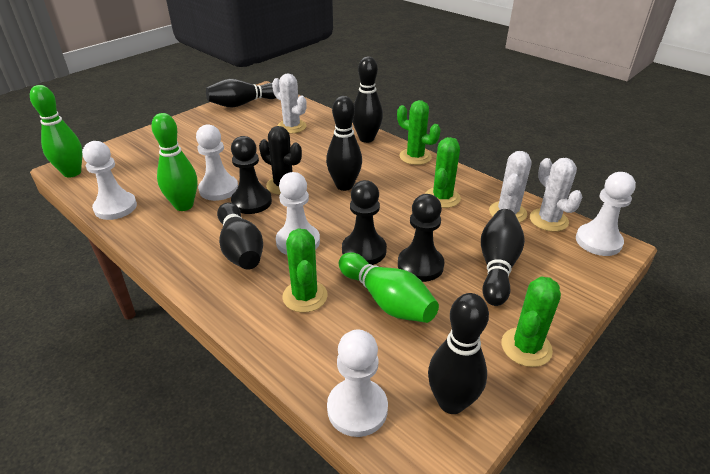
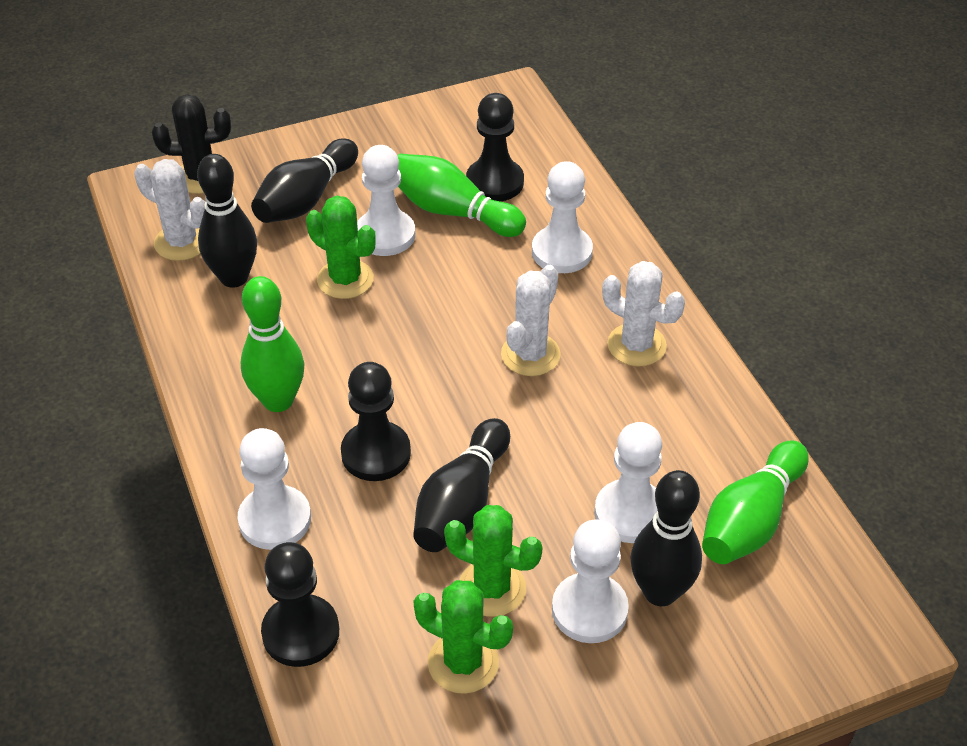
black bowling pin: [206,79,276,108] [217,202,263,270] [326,96,362,191] [353,56,383,143] [428,293,489,414] [481,209,525,306] = 6 -> [197,154,257,288] [251,138,358,223] [413,418,510,552] [630,470,702,606] = 4
green cactus: [282,228,327,313] [397,100,441,165] [425,137,461,208] [501,277,561,367] = 4 -> [306,196,376,299] [413,580,513,694] [444,505,542,617] = 3

